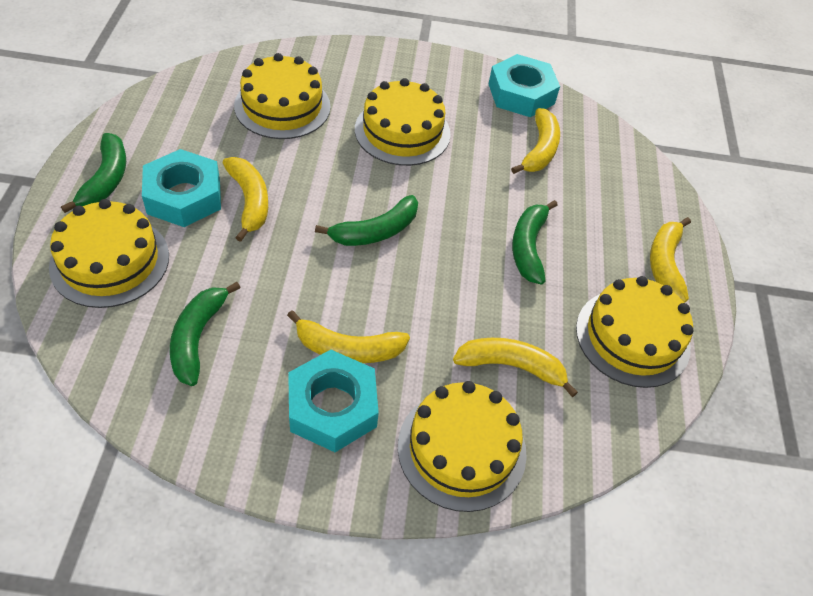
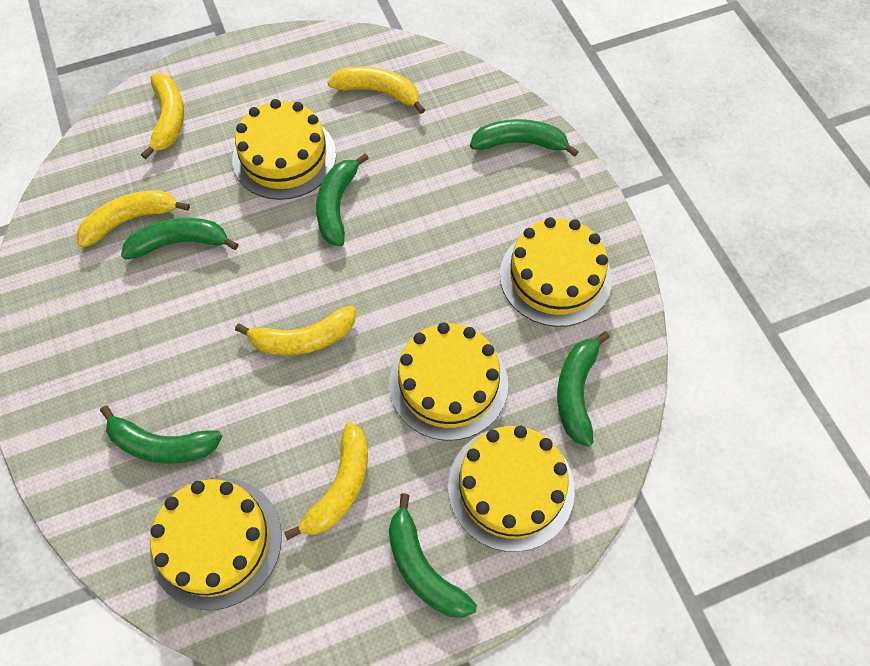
green banana: [61,133,126,213] [170,282,241,386] [315,195,418,246] [512,200,558,285] = 4 -> [100,406,222,464] [121,218,239,260] [316,153,369,246] [389,493,477,618] [470,119,579,157] [557,332,610,447] = 6
turquoise nut: [142,149,221,227] [288,350,379,452] [489,54,560,117] = 3 -> none = 0

